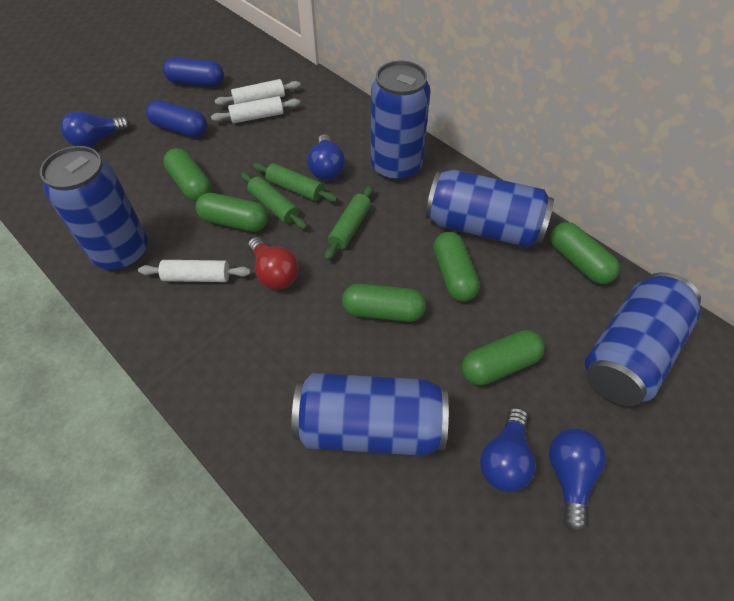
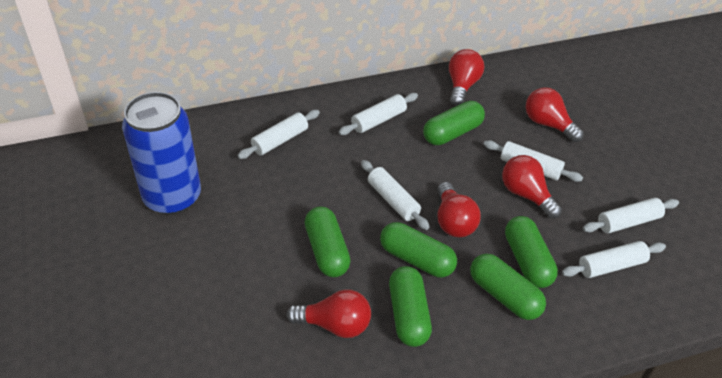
blue can: [40,146,148,271] [292,373,449,456] [371,61,431,181] [425,169,554,248] [585,272,701,406] = 5 -> [122,92,201,215] = 1
blue capsule: [146,100,207,137] [163,58,224,87] = 2 -> none = 0
blue light bulb: [61,111,130,147] [307,134,345,180] [480,407,536,492] [549,428,606,532] = 4 -> none = 0
green rolling pin: [240,172,307,229] [253,163,338,202] [324,185,373,261] = 3 -> none = 0
red light bulb: [248,237,299,290] = 1 -> [286,289,371,338] [437,182,481,237] [449,49,484,106] [502,155,562,219] [526,87,584,142] = 5
white rolling pin: [138,260,251,282] [211,96,300,123] [215,79,301,105] = 3 -> [237,110,320,159] [339,93,418,135] [361,160,430,230] [483,140,583,182] [562,241,666,278] [583,198,679,233] = 6

